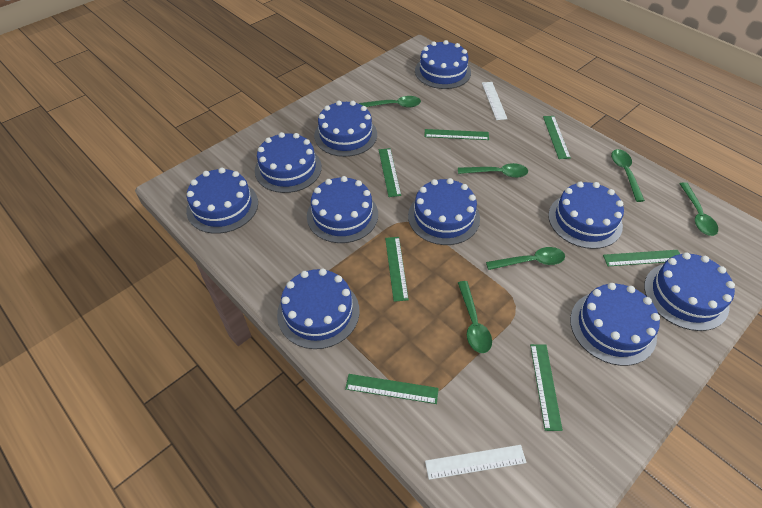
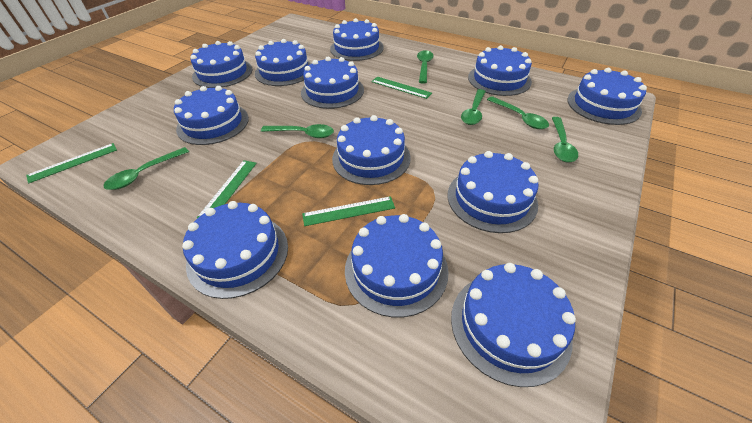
blue cake: [186,168,258,234] [255,132,322,193] [277,268,360,349] [307,176,378,243] [314,100,377,157] [408,178,480,245] [415,40,471,89] [548,182,624,249] [570,283,660,366] [644,252,735,331] = 10 -> [174,86,249,145] [182,201,288,299] [190,41,252,88] [255,39,311,86] [301,57,364,109] [330,18,384,61] [332,115,411,185] [345,214,449,317] [448,151,539,233] [451,263,576,387] [468,45,532,96] [567,68,647,125] = 12
green ruler: [345,374,439,404] [379,148,401,197] [385,237,409,302] [424,129,489,140] [530,344,563,431] [543,116,571,159] [603,250,680,266] = 7 -> [26,143,117,183] [197,160,257,218] [302,196,395,226] [371,77,432,99] = 4
white ruler: [425,445,527,480] [482,82,507,120] = 2 -> none = 0

